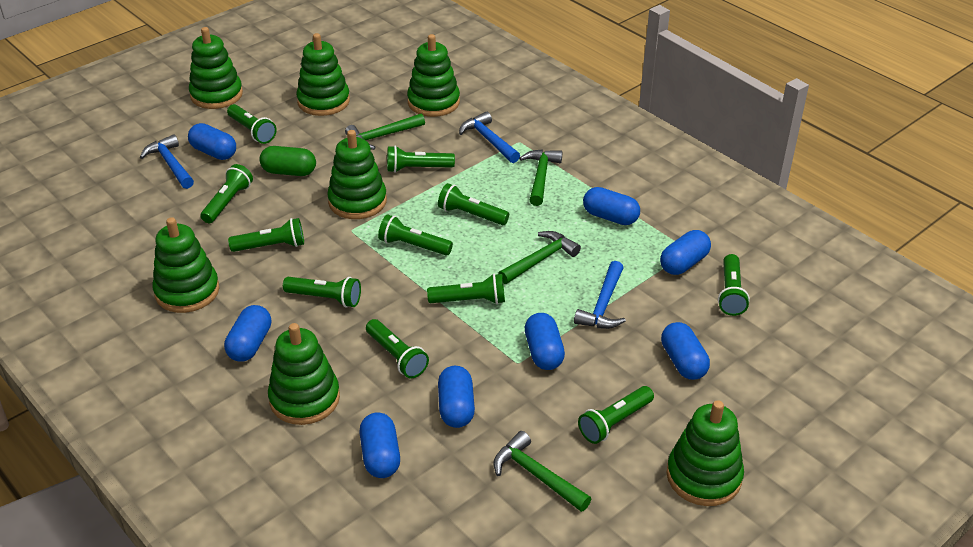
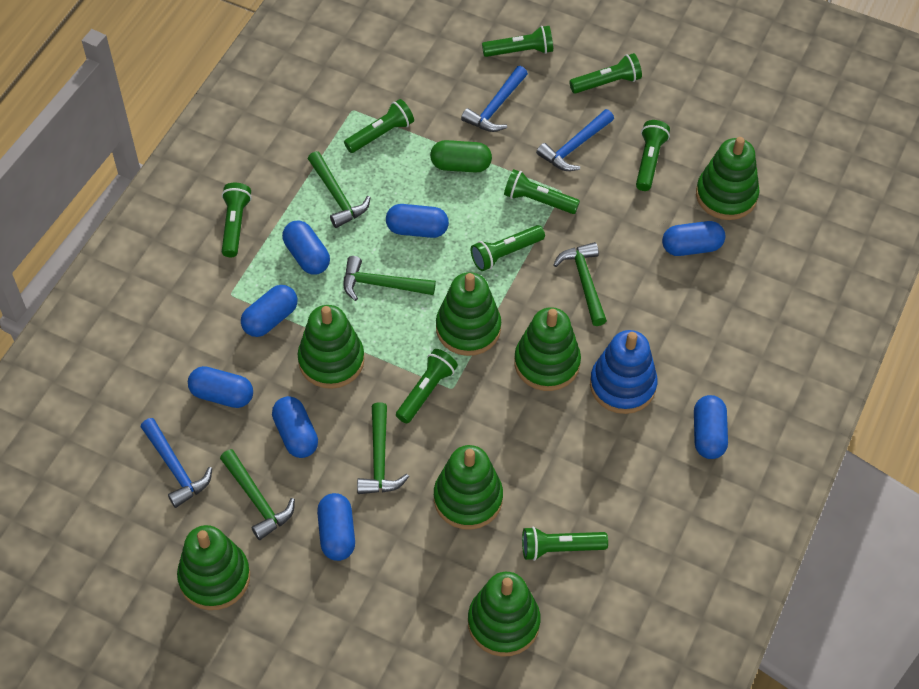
blue stacking toy: none = 0 -> [590,330,658,414] = 1
green flashlight: [200,164,253,223] [227,104,277,144] [228,218,304,252] [283,277,361,308] [366,319,429,378] [378,214,453,256] [387,146,455,173] [427,274,505,304] [438,183,509,225] [578,386,654,444] [718,254,750,316] = 11 -> [222,183,252,257] [344,99,414,153] [396,349,458,423] [471,225,545,271] [482,26,553,57] [504,169,580,214] [522,527,608,561] [569,53,642,94] [636,120,670,191] = 9
green hammer: [345,114,425,150] [493,431,591,512] [498,231,581,284] [519,149,562,206] = 4 -> [220,449,295,540] [308,151,371,228] [344,256,436,301] [357,402,409,494] [553,242,607,326] = 5

